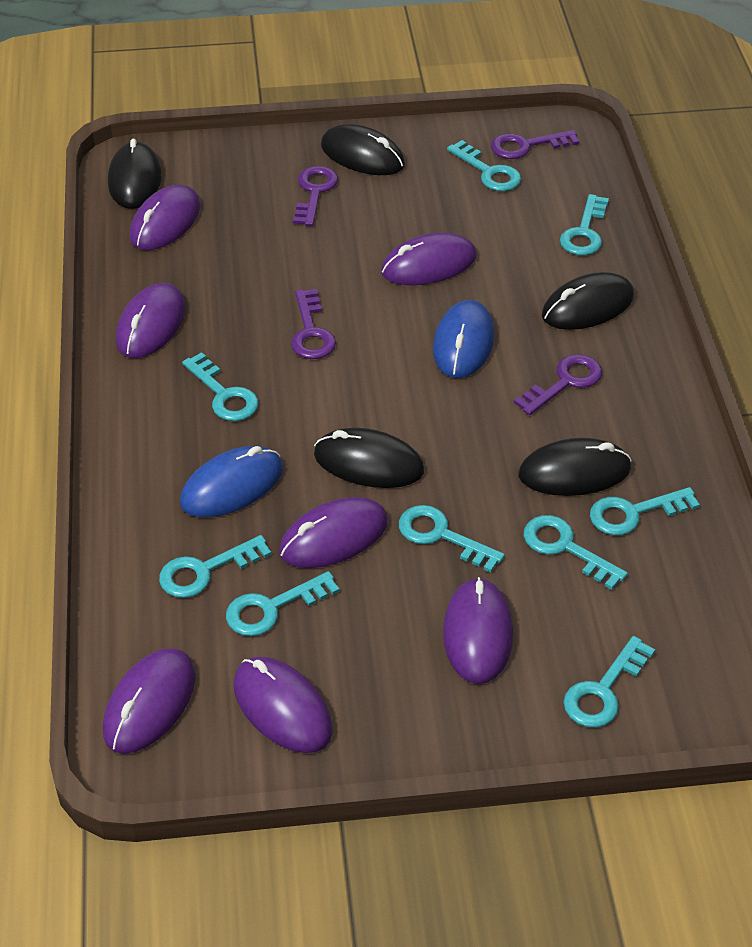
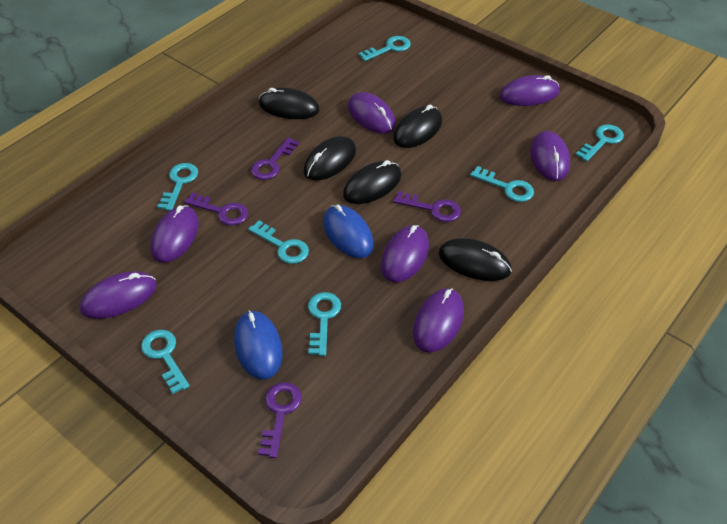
turquoise key: [159,535,272,598] [182,352,259,421] [226,571,340,636] [399,505,505,573] [447,140,521,191] [523,515,628,590] [560,194,609,256] [564,636,655,728] [590,487,700,535] = 9 -> [141,330,190,394] [157,163,198,211] [248,220,309,264] [308,292,341,356] [359,36,411,61] [470,166,534,202] [575,124,624,161] = 7

